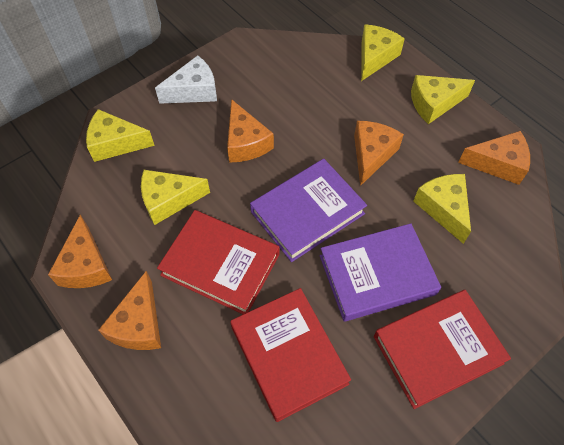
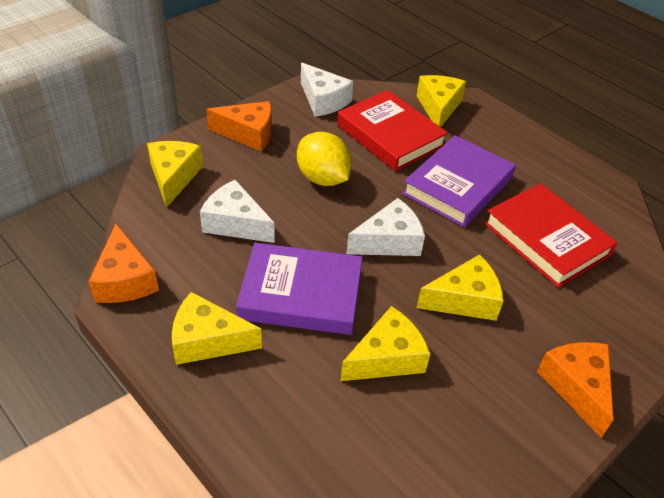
orange cheese: [48,214,112,288] [98,271,161,350] [227,99,274,162] [354,121,404,186] [458,131,530,185] = 5 -> [89,224,159,303] [206,101,272,152] [537,342,614,438] = 3
red book: [157,210,280,314] [230,288,351,422] [374,290,511,409] = 3 -> [337,90,448,171] [484,183,617,288] = 2
white cheese: [155,55,217,104] = 1 -> [200,180,275,243] [301,63,353,117] [347,198,425,256] = 3
yellow lemon: none = 0 -> [297,132,352,186] = 1

